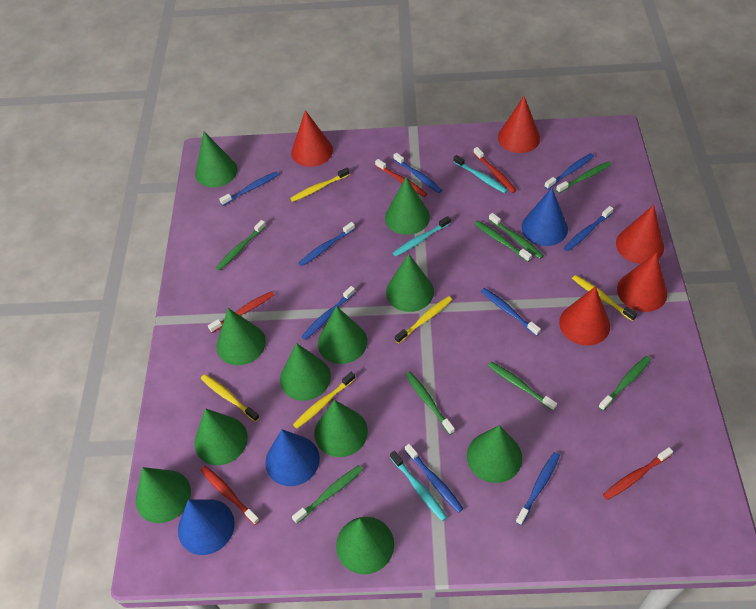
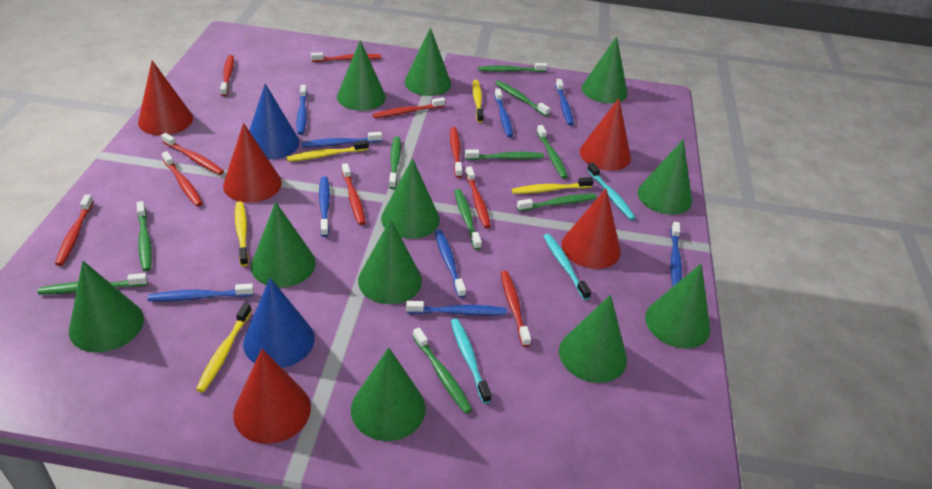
blue cone: [178,499,235,555] [265,429,320,486] [521,188,568,246] = 3 -> [243,278,314,368] [249,84,299,159] = 2
green toothbrush: [216,220,266,271] [292,465,363,524] [406,372,455,435] [474,221,532,262] [488,362,557,411] [489,213,544,259] [556,161,612,193] [598,356,651,411] = 8 -> [38,273,148,295] [137,201,152,271] [389,136,401,189] [413,328,472,414] [455,189,482,250] [465,149,544,160] [478,63,547,72] [495,81,550,116] [517,193,597,211] [537,125,568,179] = 10
red toothbrush: [201,466,260,525] [208,291,274,333] [375,159,427,197] [474,147,517,193] [603,447,673,500] = 5 -> [55,194,94,266] [161,133,224,175] [162,151,203,206] [220,55,234,96] [311,52,381,62] [342,163,366,225] [373,97,445,118] [450,127,462,178] [465,167,491,228] [501,271,531,347] = 10

